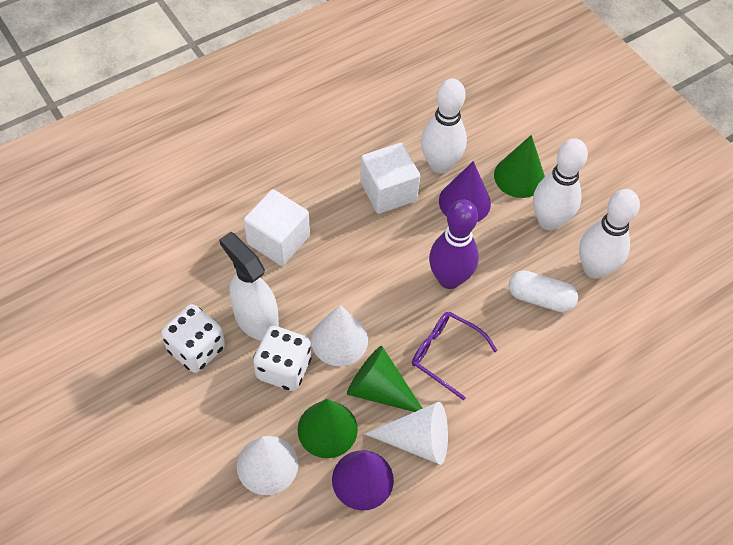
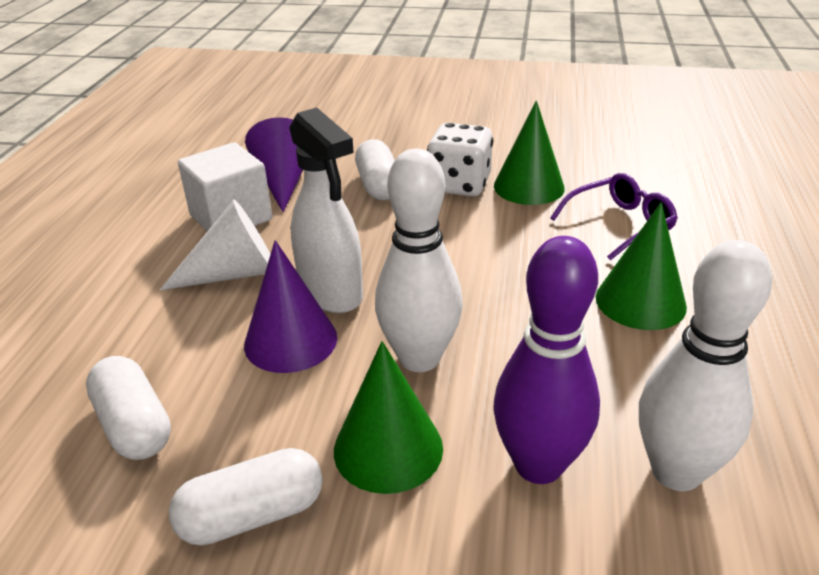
white bowling pin: [421,79,467,174] [533,138,588,231] [579,189,640,279] = 3 -> [375,149,463,372] [639,240,772,491] = 2
white capsule: [509,270,578,312] = 1 -> [86,356,171,460] [169,448,323,546] [355,139,395,200] = 3
white cone: [237,436,298,495] [311,305,368,366] [365,402,448,465] = 3 -> [160,200,271,290] = 1
white cube: [244,189,310,266] [360,143,420,214] = 2 -> [178,142,272,231] = 1
white dice: [161,304,225,373] [253,326,311,391] = 2 -> [427,123,493,197] = 1

